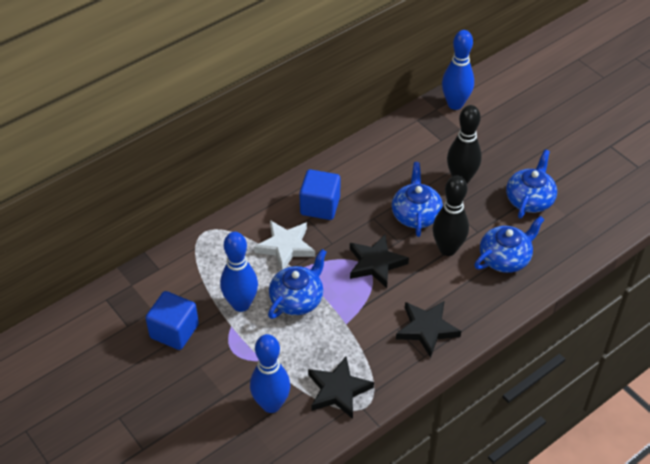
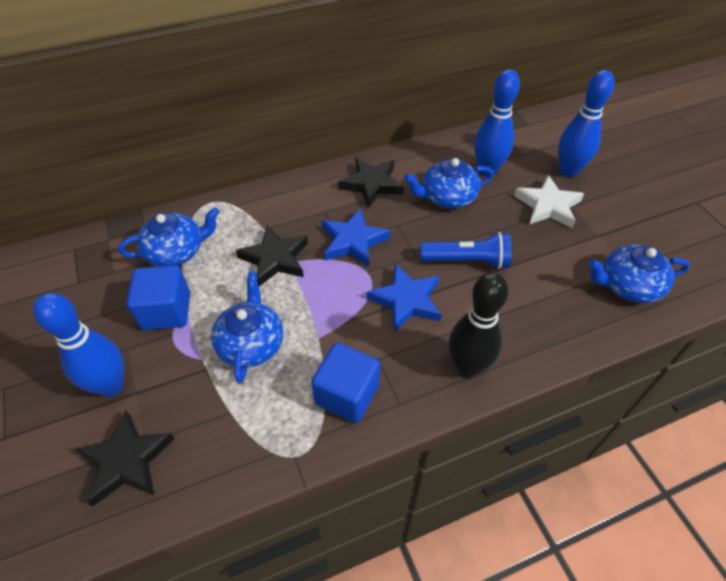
black bowling pin: [433,176,469,256] [447,105,482,184] = 2 -> [449,272,508,378] = 1
blue flashlight: none = 0 -> [421,232,512,269] = 1
blue star: none = 0 -> [322,208,390,267] [367,263,442,332] = 2

